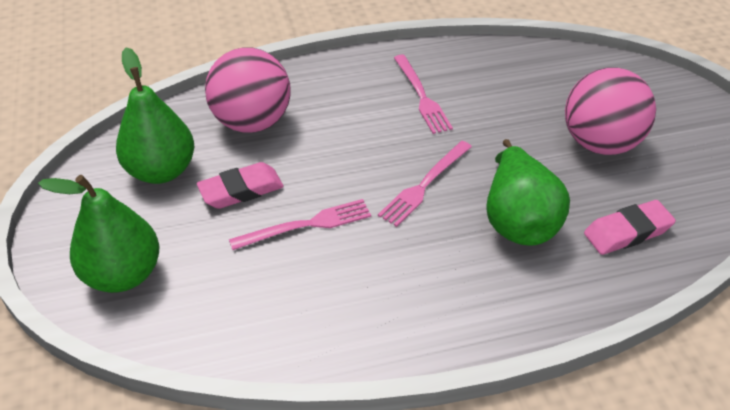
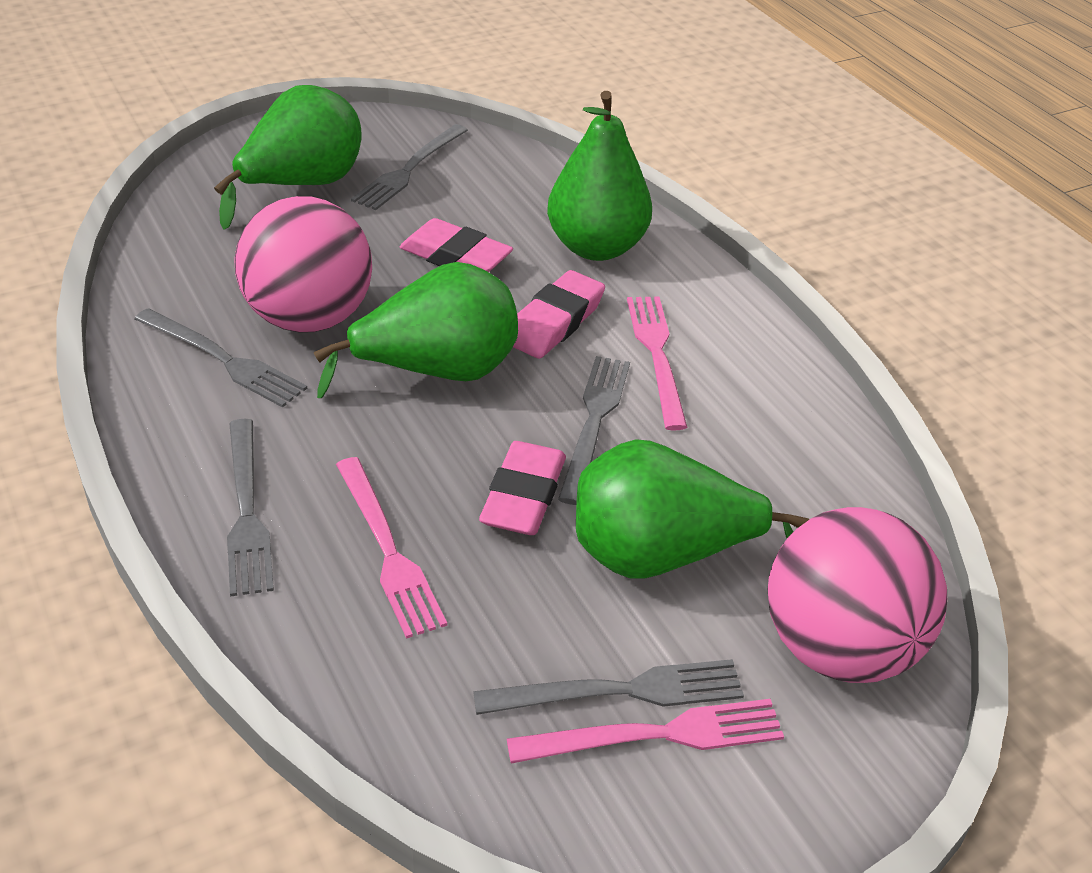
green pear: [38,175,159,293] [116,47,194,184] [486,139,570,246] = 3 -> [214,85,362,230] [314,262,518,398] [547,91,652,261] [576,439,809,579] = 4
grey fork: none = 0 -> [135,308,307,408] [227,419,274,597] [351,124,468,210] [473,659,744,715] [558,356,630,505] = 5
pink eraser: [197,162,284,209] [584,200,676,255] = 2 -> [400,218,513,272] [479,441,566,535] [513,270,605,359] = 3

